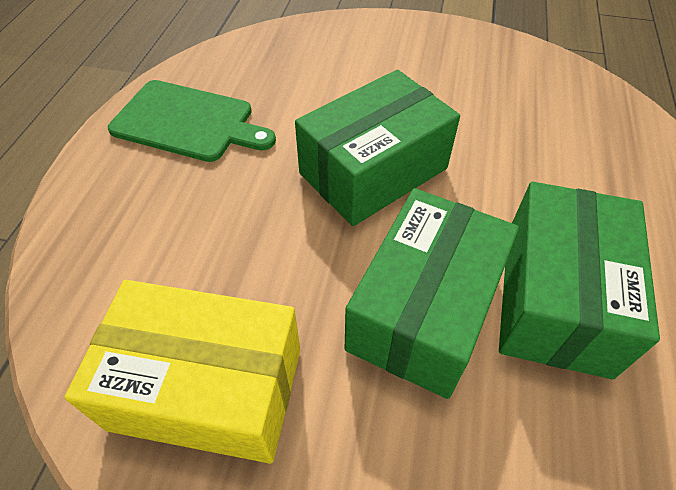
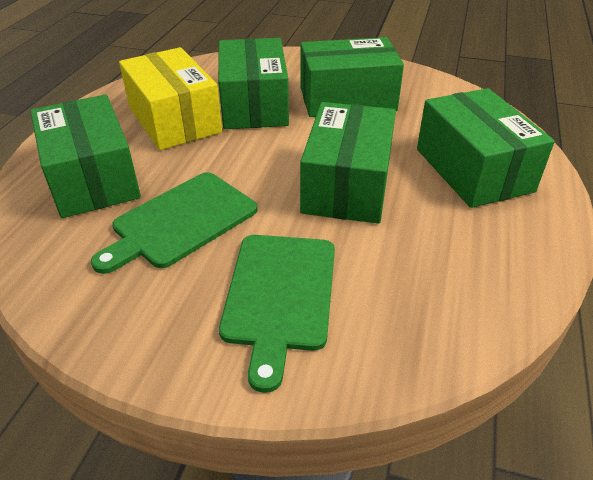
green box: [295,70,460,226] [345,188,519,399] [499,182,660,379] = 3 -> [30,95,141,218] [218,38,289,129] [300,37,404,117] [300,102,396,224] [417,88,555,208] = 5
green cutting board: [108,80,276,162] = 1 -> [91,172,257,274] [219,235,335,393] = 2

